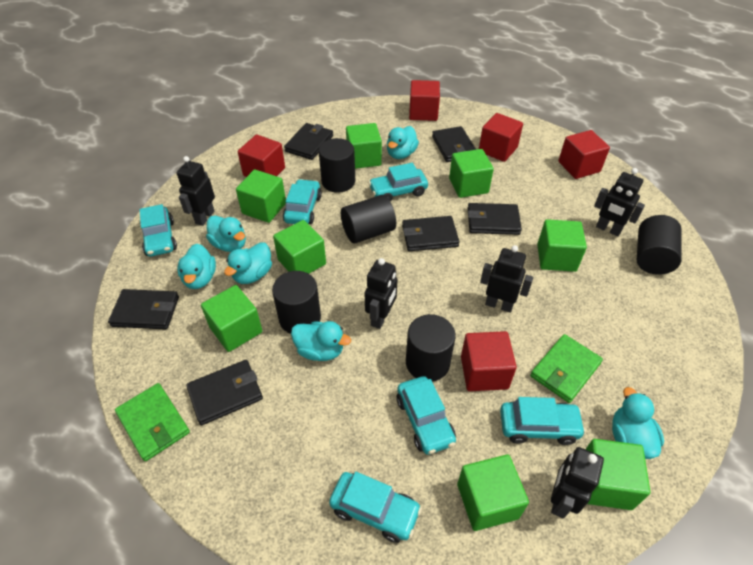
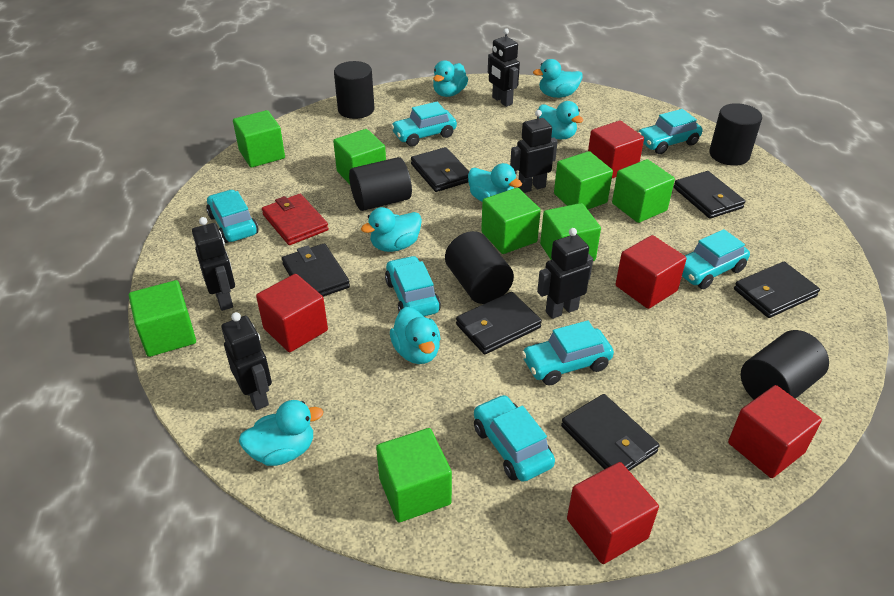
green wallet: [115,383,190,461] [530,334,603,403] = 2 -> none = 0
red wallet: none = 0 -> [262,194,329,245] = 1
turquoise car: [139,204,177,257] [283,179,322,224] [329,472,422,543] [368,163,428,202] [397,376,456,455] [500,397,586,445] = 6 -> [206,189,258,243] [385,256,441,316] [391,102,457,147] [474,394,555,482] [522,320,614,386] [638,109,703,154] [682,229,750,289] = 7
turquoise duck: [177,244,216,289] [206,216,246,252] [224,242,272,284] [291,321,351,361] [387,126,419,159] [612,387,664,459] = 6 -> [239,400,323,466] [361,207,422,252] [390,307,441,364] [433,60,468,97] [468,163,522,202] [533,59,582,98] [538,101,583,139] = 7

